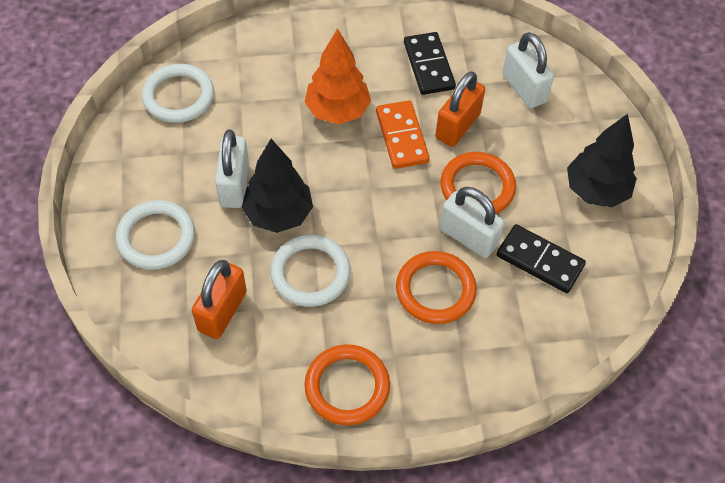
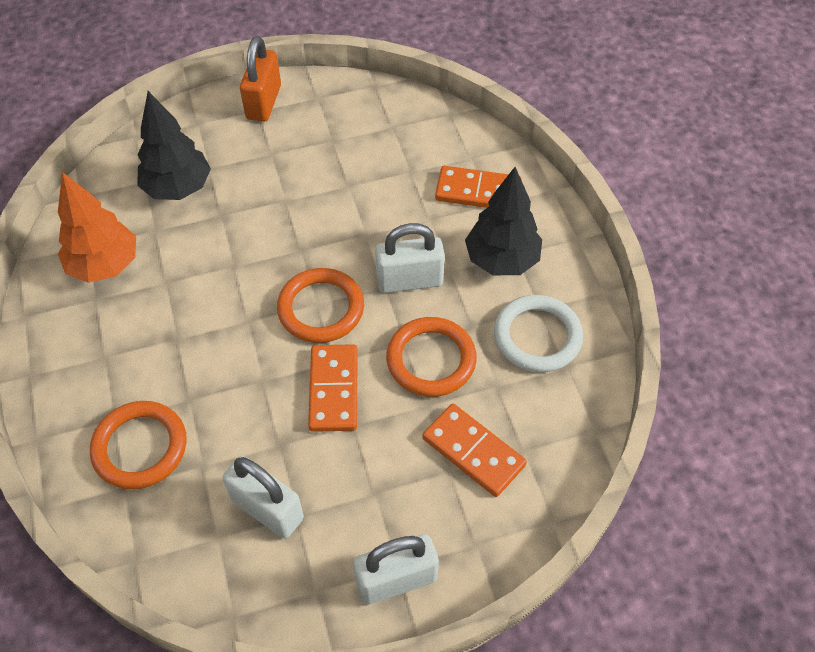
black domino: [404,32,456,95] [496,224,586,293] = 2 -> none = 0
orange domino: [376,100,430,169] = 1 -> [308,344,358,432] [422,404,527,497] [435,166,522,208] = 3
orange padlock: [192,260,247,339] [435,71,485,147] = 2 -> [240,36,281,122] = 1
white ring: [116,200,195,270] [142,64,214,123] [270,235,351,307] = 3 -> [494,295,583,372] = 1

